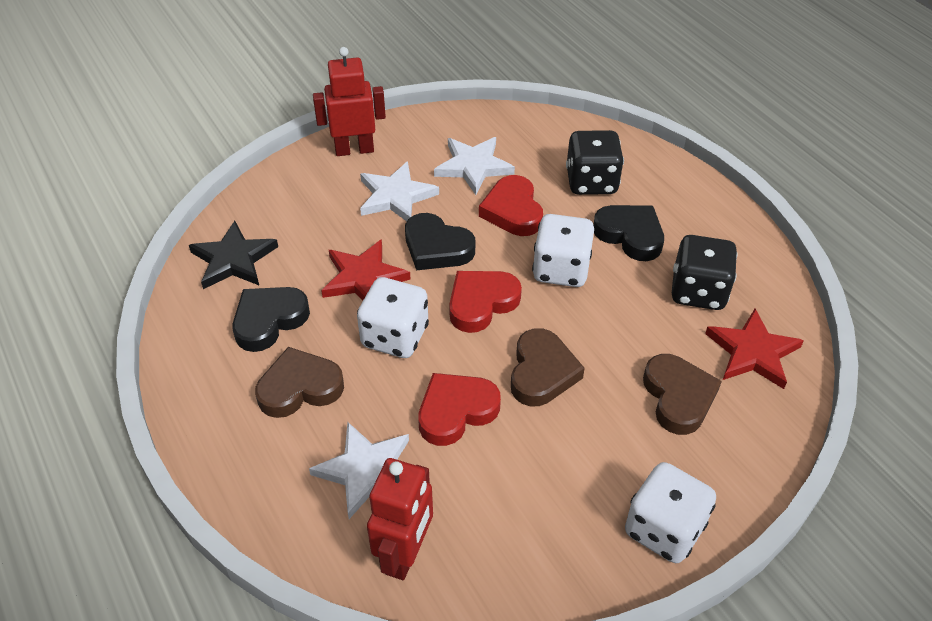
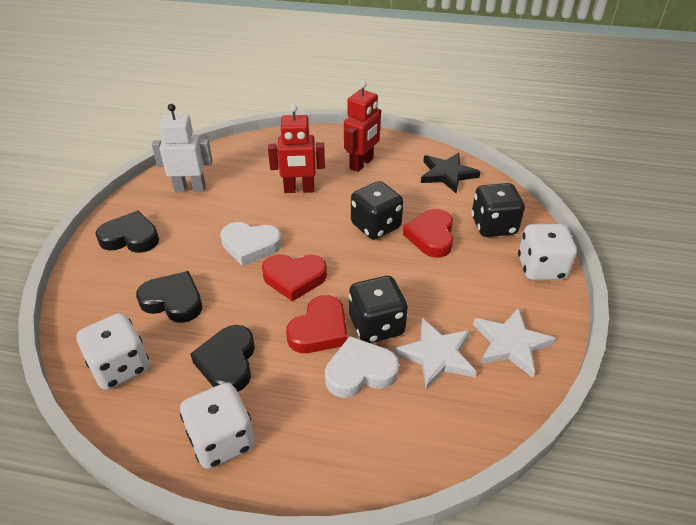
black dice: [566,130,624,195] [672,235,738,310] = 2 -> [349,276,408,343] [351,181,403,240] [471,183,525,237] = 3
brown heart: [255,347,344,418] [511,328,585,406] [643,354,722,435] = 3 -> none = 0
red star: [321,239,410,301] [705,309,804,389] = 2 -> none = 0
white heart: none = 0 -> [220,222,282,266] [325,336,399,398] = 2
white robot: none = 0 -> [152,104,213,192] = 1
white star: [309,422,409,519] [360,161,439,221] [434,137,515,195] = 3 -> [394,318,477,390] [473,308,556,378] = 2

